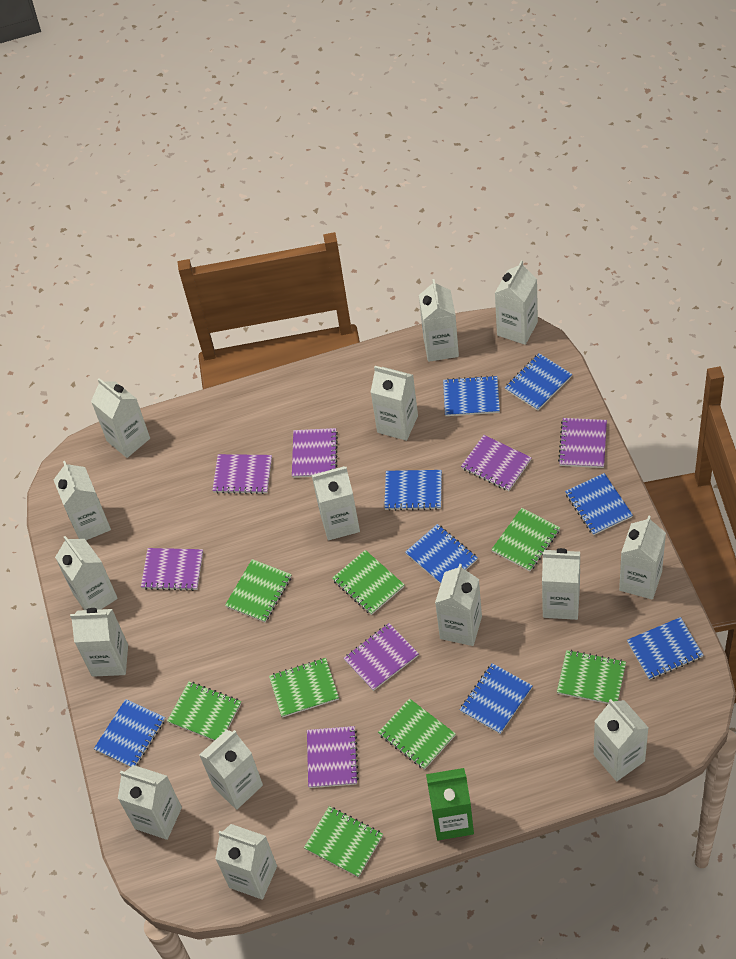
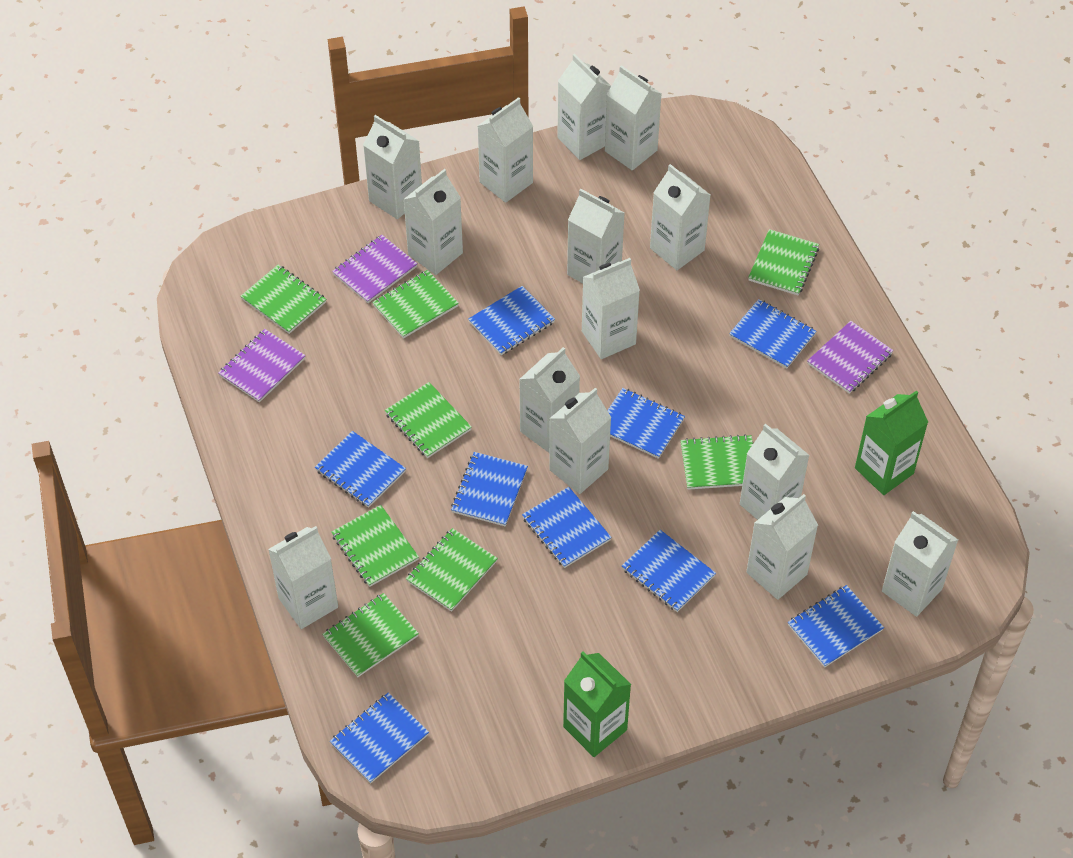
blue notebook: [94,699,165,767] [384,470,442,511] [405,524,478,584] [443,375,500,416] [460,663,533,734] [505,353,572,411] [565,473,633,535] [627,617,703,680] = 8 -> [315,431,406,508] [330,692,429,784] [451,452,528,526] [468,286,555,355] [522,487,612,568] [607,388,685,459] [622,530,716,612] [729,299,817,369] [788,585,884,667] = 9
green carton: [426,768,474,840] = 1 -> [563,651,631,757] [855,391,928,495] = 2
purple notebook: [141,548,203,591] [212,454,272,494] [292,428,338,478] [307,726,359,788] [344,623,419,691] [461,435,532,491] [558,418,607,468] = 7 -> [218,329,306,403] [332,235,418,303] [807,321,893,394] = 3
white carton: [54,461,111,540] [55,536,118,610] [70,608,128,677] [91,378,150,458] [118,765,182,840] [199,730,263,810] [215,824,277,900] [312,466,360,540] [371,366,418,441] [419,279,459,362] [435,564,482,646] [495,261,538,345] [542,548,580,620] [594,699,649,781] [619,515,666,600] = 15 -> [268,526,338,629] [363,115,422,219] [403,169,463,275] [478,97,533,203] [519,347,580,453] [549,388,612,494] [557,54,611,160] [567,189,625,283] [582,258,640,359] [605,65,662,171] [650,164,710,270] [740,424,809,520] [747,494,818,600] [882,511,958,617] = 14

